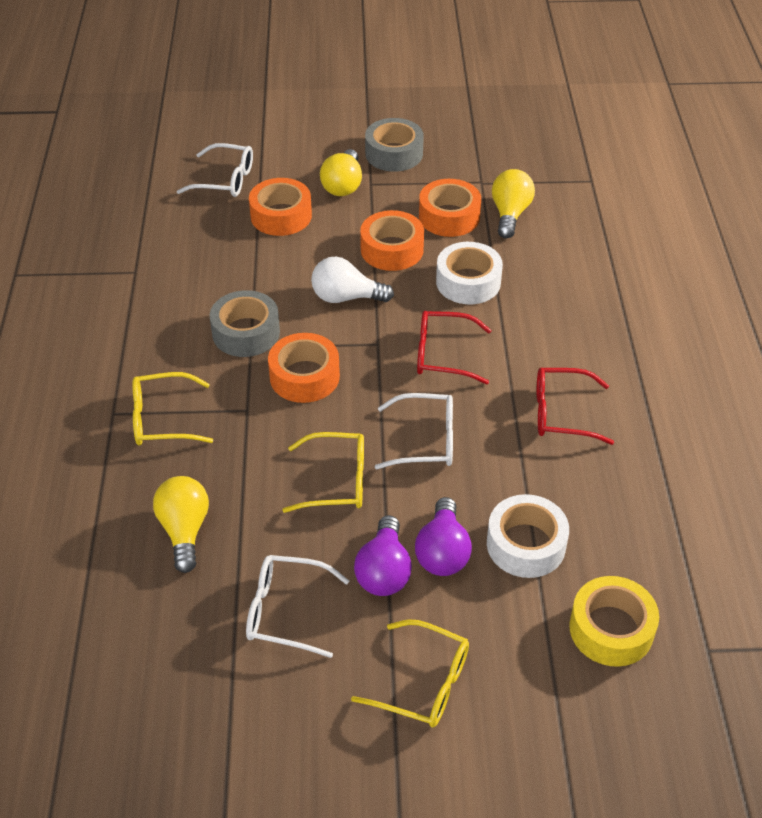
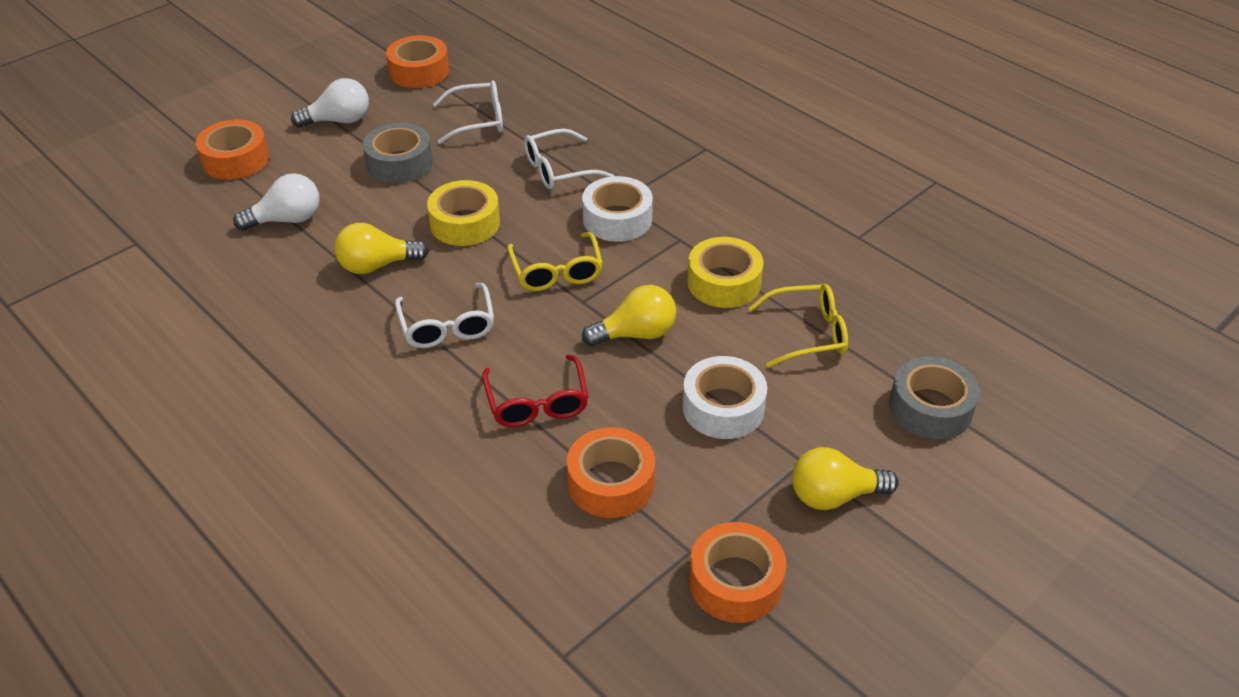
purple light bulb: [354,515,412,596] [415,497,472,576] = 2 -> none = 0
red glasses: [417,311,491,384] [537,367,614,445] = 2 -> [482,355,589,427] = 1
white light bulb: [311,257,394,303] = 1 -> [233,173,320,231] [291,78,369,127] = 2
yellow glasses: [132,372,213,446] [282,432,364,513] [351,619,469,727] = 3 -> [507,232,603,291] [748,284,848,368] = 2
yellow tape: [569,576,659,667] = 1 -> [427,180,500,246] [687,237,764,308] = 2

